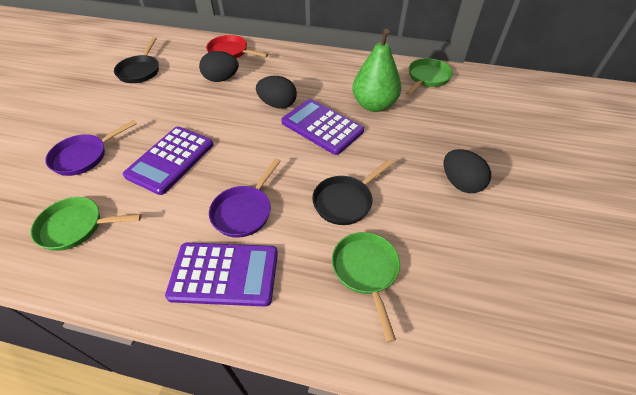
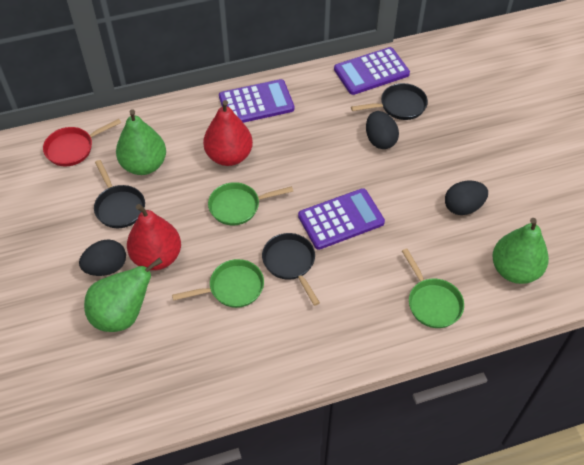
black pan: [114,37,159,83] [312,159,393,225] = 2 -> [94,160,145,228] [262,233,320,306] [351,83,428,120] = 3
green pear: [352,29,401,112] = 1 -> [84,258,163,332] [116,109,166,175] [492,218,549,284] = 3
purple pan: [45,120,137,176] [209,158,281,238] = 2 -> none = 0
red pear: none = 0 -> [127,204,181,270] [203,100,253,166] = 2

